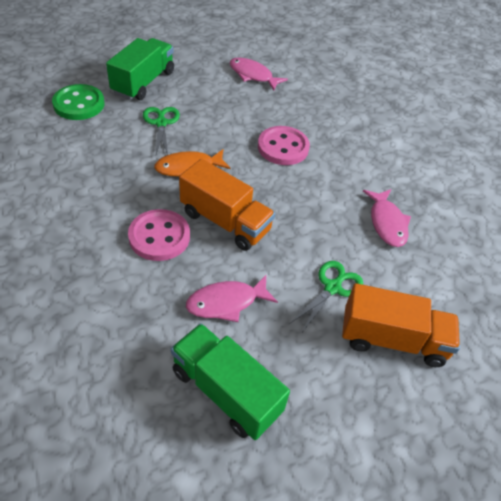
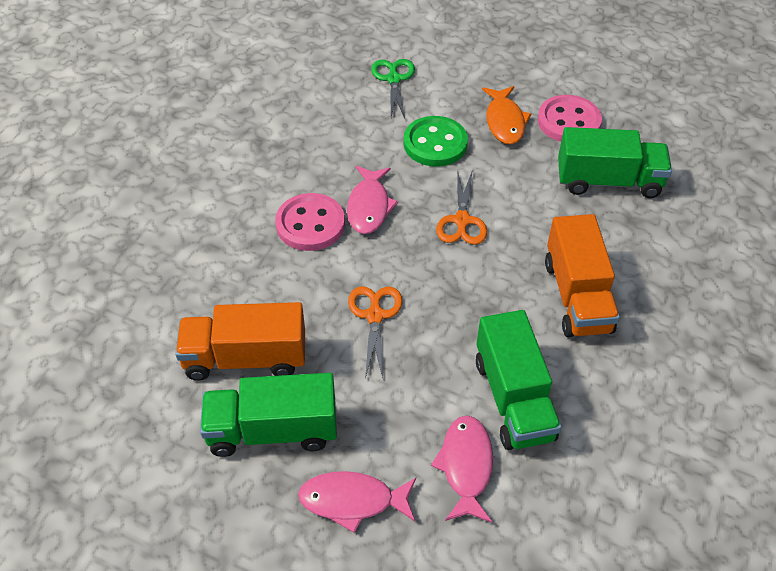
green scissors: [143,107,180,155] [289,261,363,334] = 2 -> [371,59,415,118] = 1
green truck: [106,38,174,100] [171,323,290,440] = 2 -> [200,373,337,457] [476,310,561,450] [558,127,672,198] = 3
orange scissors: none = 0 -> [348,286,402,378] [436,169,487,245] = 2

